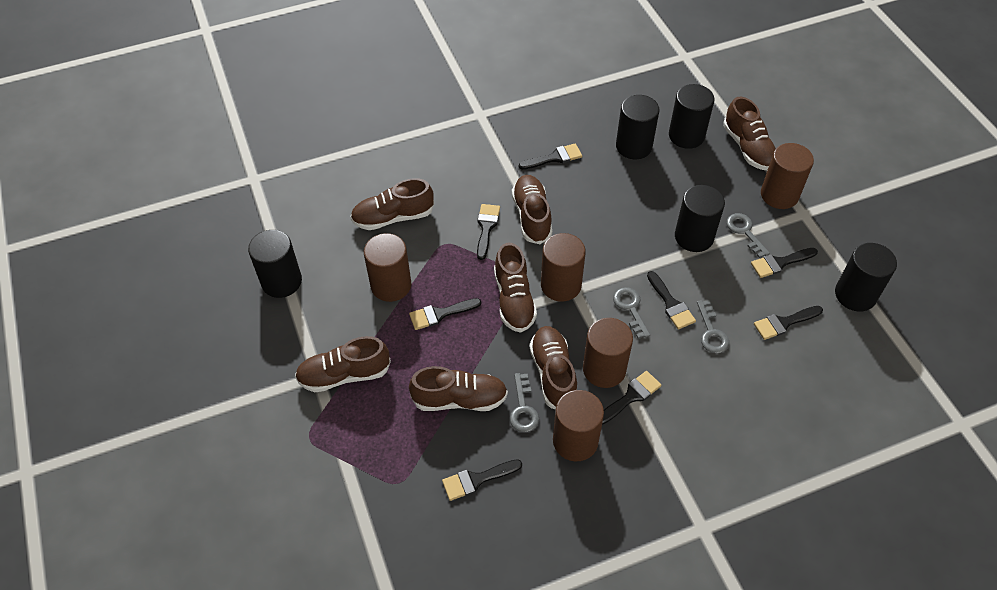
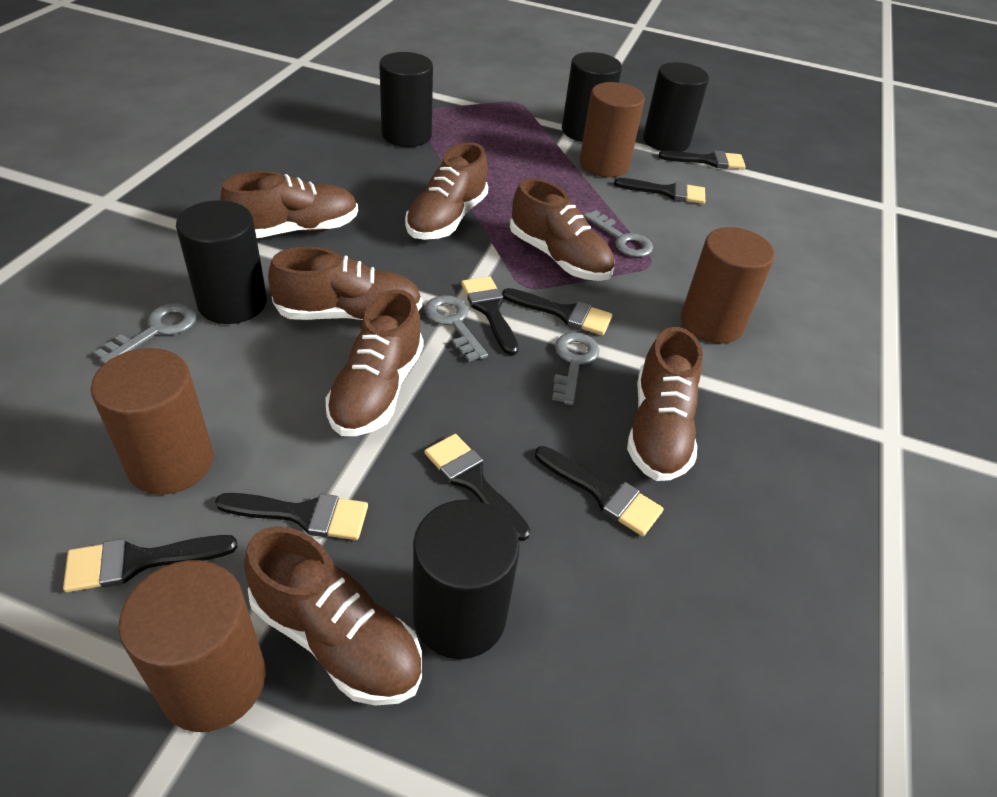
brown cylinder: [364,233,412,302] [541,233,586,302] [553,390,604,461] [583,318,633,388] [761,143,814,209] = 5 -> [91,348,213,495] [118,560,266,732] [580,82,645,177] [681,227,775,343] = 4

